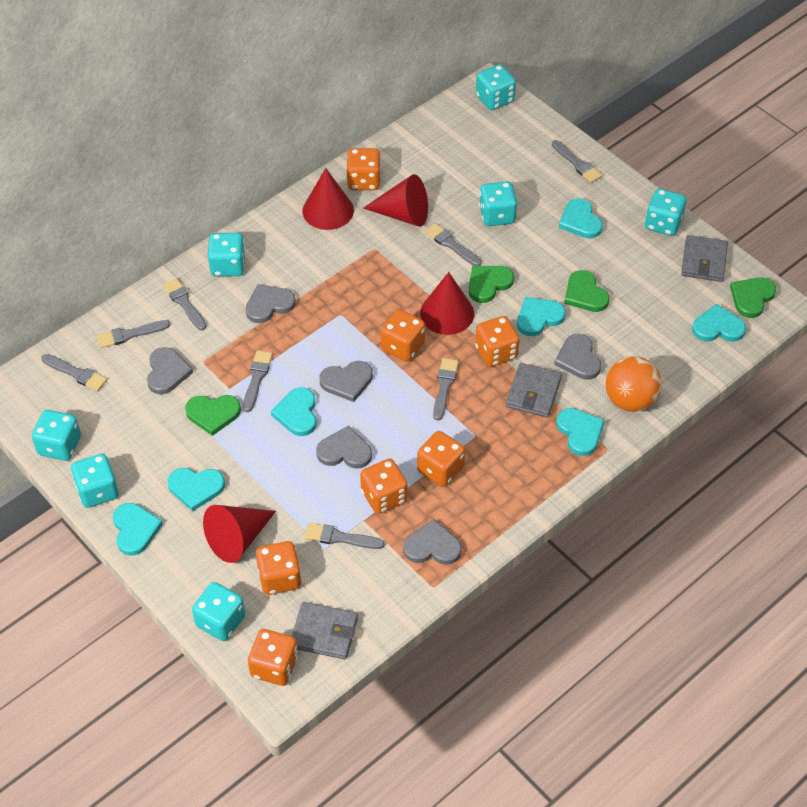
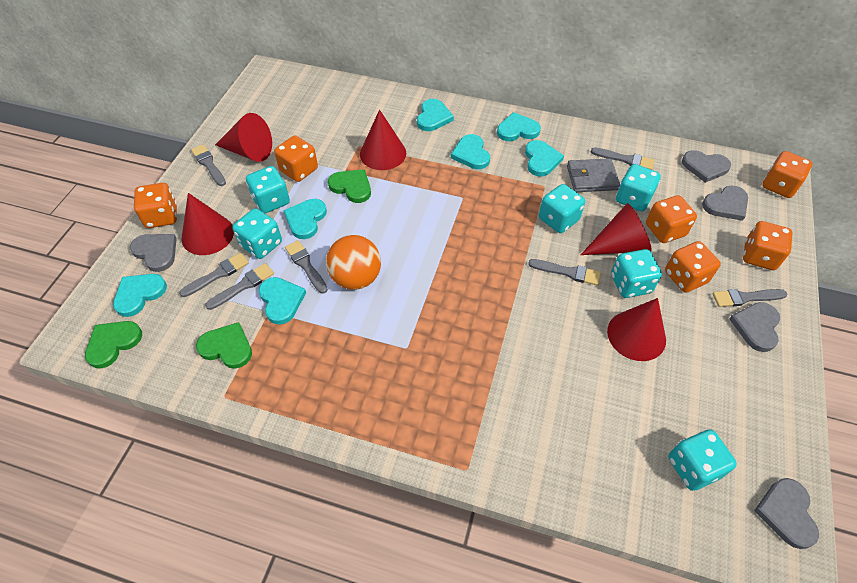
green heart: [185,395,241,436] [469,266,514,303] [564,270,610,312] [730,277,776,318] = 4 -> [85,321,142,369] [196,322,252,369] [328,169,371,203] = 3
grey brush: [41,354,107,391] [97,320,170,348] [163,278,206,330] [243,350,273,412] [304,523,384,549] [425,223,481,266] [433,358,459,420] [552,140,602,183] = 8 -> [179,253,249,297] [191,144,226,186] [205,263,274,310] [285,240,328,294] [528,259,601,286] [591,147,655,170] [713,289,787,307] = 7
grey heart: [147,347,193,394] [245,284,296,323] [316,426,372,469] [319,361,373,402] [403,519,462,565] [554,334,601,380] = 6 -> [130,234,177,272] [682,150,731,183] [702,186,748,221] [729,302,780,352] [754,478,819,549] = 5
grey wallet: [292,602,358,659] [506,363,562,417] [681,235,728,282] = 3 -> [567,158,620,192] = 1
orange dice: [248,629,298,686] [256,541,301,595] [346,148,381,190] [360,459,408,514] [381,309,425,361] [417,431,465,487] [475,316,520,367] = 7 -> [134,183,177,228] [274,135,318,182] [646,195,697,243] [665,241,721,292] [743,221,793,270] [762,151,812,198] = 6
red cone: [203,505,276,563] [302,168,354,230] [363,174,428,227] [420,272,474,335] = 4 -> [181,193,234,255] [215,113,272,162] [360,109,406,170] [581,203,652,255] [607,298,666,361] = 5
turquoise dice: [32,410,81,461] [71,454,119,508] [192,582,245,641] [208,233,245,277] [476,64,516,110] [479,181,517,226] [645,188,687,236] = 7 -> [232,208,282,259] [246,166,290,213] [539,184,585,233] [611,249,662,298] [616,164,661,211] [668,429,737,491] = 6

